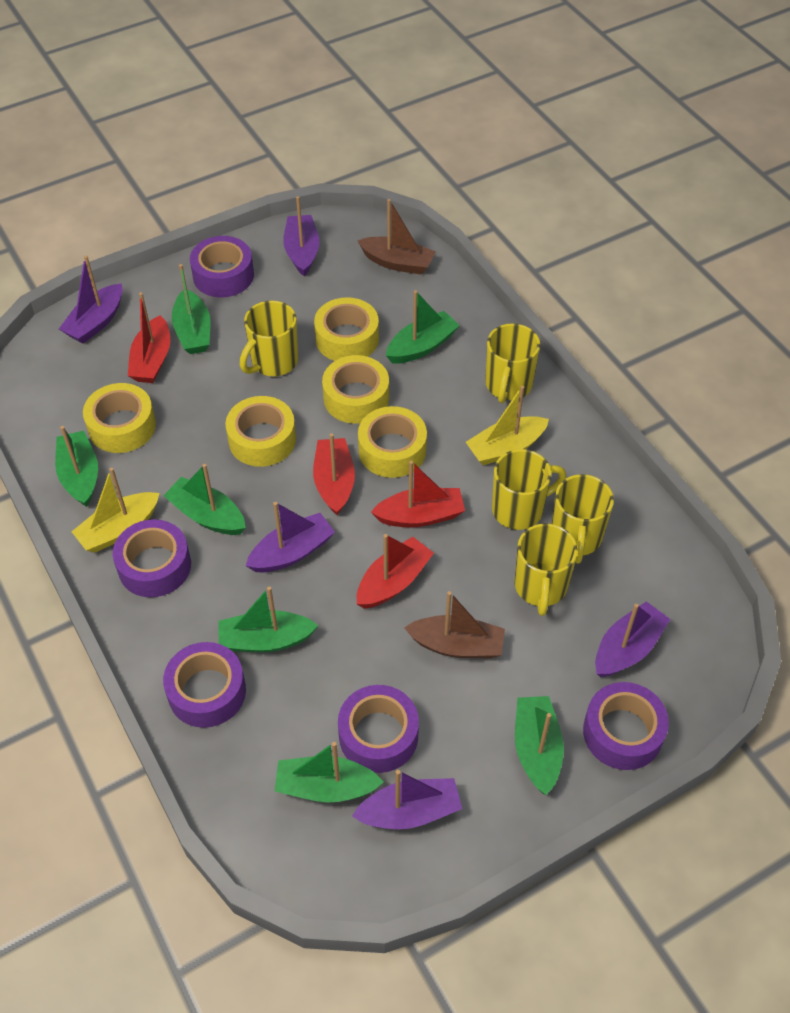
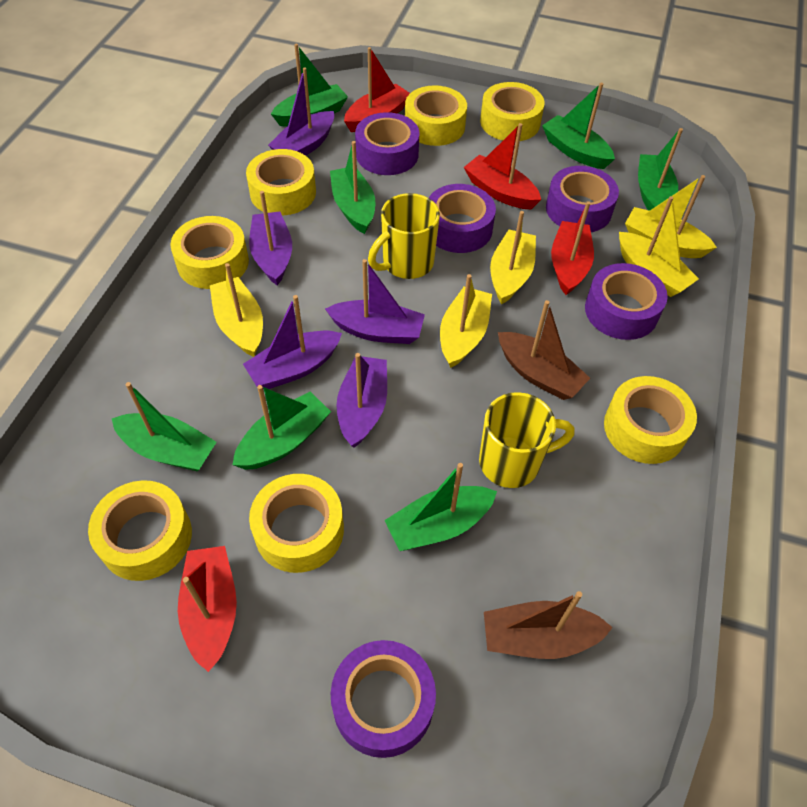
yellow boat: [72,468,159,553] [466,386,549,465] = 2 -> [210,263,263,357] [440,274,492,368] [490,211,536,304] [619,196,699,297] [625,175,717,258] = 5
yellow mug: [240,301,298,376] [485,324,540,403] [492,449,566,530] [514,524,578,616] [552,474,614,563] = 5 -> [368,193,440,279] [479,392,574,488] = 2
yellow tape: [83,383,156,453] [225,396,296,467] [314,297,379,361] [322,355,389,424] [358,406,427,478] = 5 -> [88,480,192,581] [170,216,249,289] [246,149,316,215] [249,474,344,573] [405,85,467,146] [480,82,544,142] [604,376,697,464] = 7

